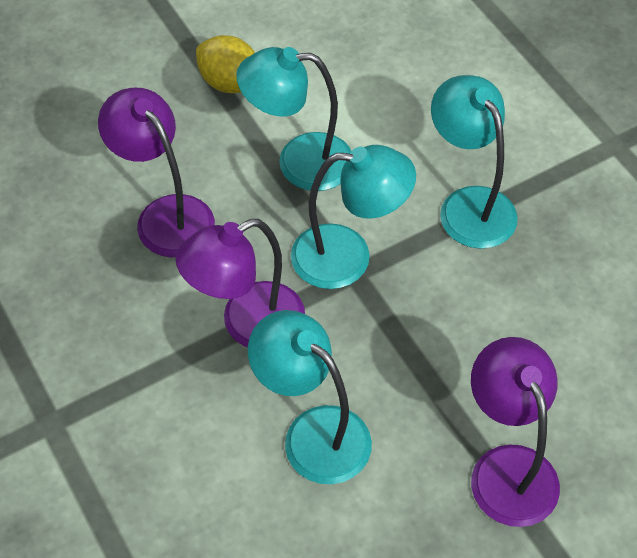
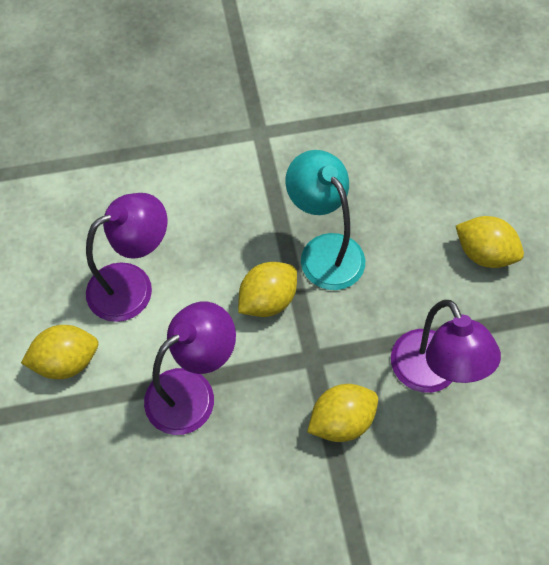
turquoise lamp: [236,47,351,191] [248,310,372,484] [291,145,416,289] [431,75,518,249] = 4 -> [285,150,365,290] = 1
yellow lemon: [196,35,255,93] = 1 -> [21,325,98,379] [238,262,297,317] [307,384,378,442] [456,216,524,268] = 4

